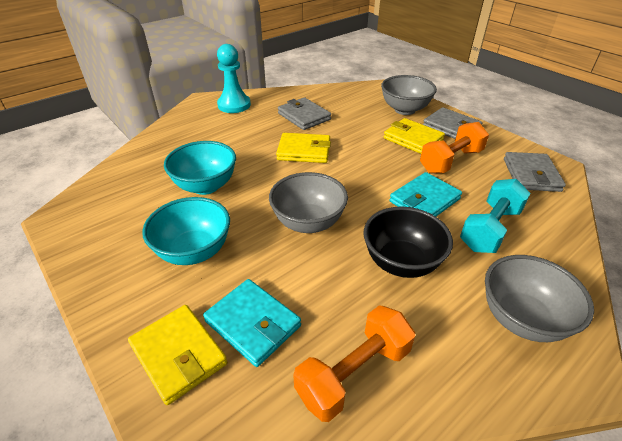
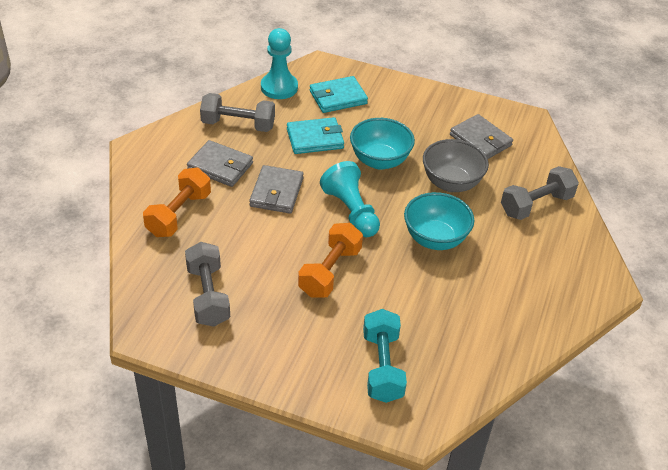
black bowl: [364,207,453,278] = 1 -> none = 0
grey bowl: [269,172,348,233] [381,75,437,115] [485,255,594,342] = 3 -> [423,139,489,192] = 1
grey dumbbell: none = 0 -> [185,242,230,327] [200,93,275,132] [501,166,579,220] = 3
turquoise pawn: [217,44,251,113] = 1 -> [261,28,298,99] [320,161,380,237] = 2
yellow wallet: [128,305,227,405] [276,133,331,163] [384,118,445,154] = 3 -> none = 0

